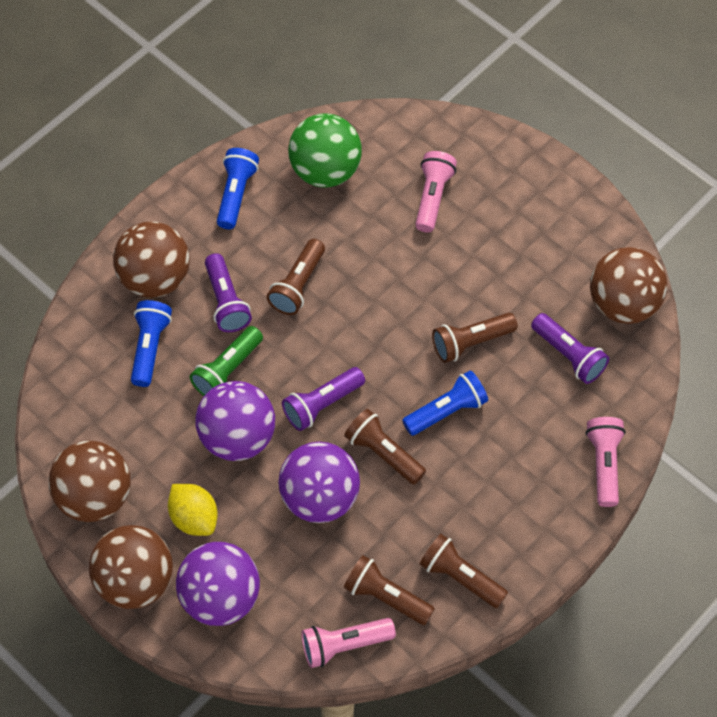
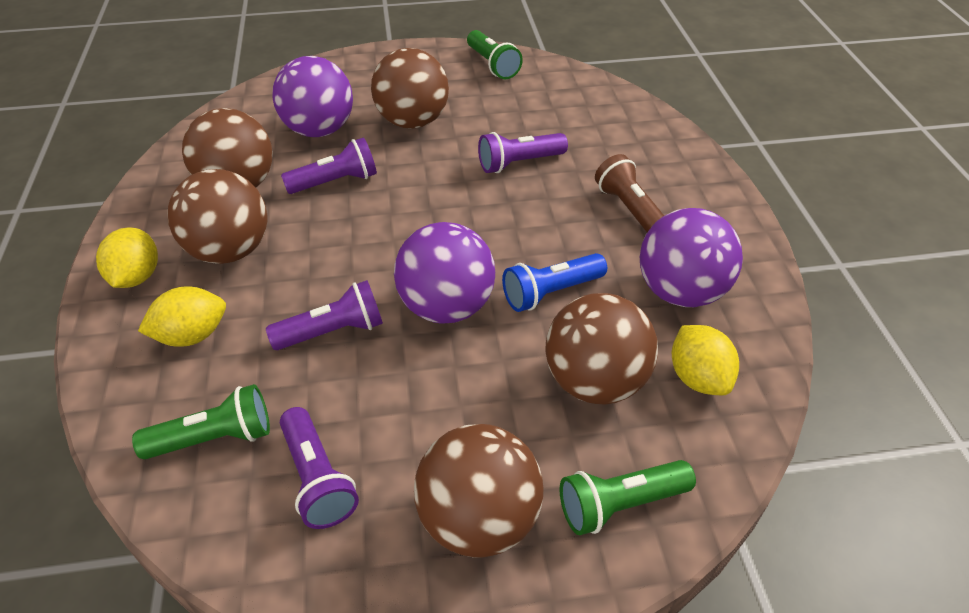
blue flashlight: [131,300,172,387] [217,148,259,229] [402,370,488,436] = 3 -> [502,253,607,312] = 1
brown ball: [49,441,131,522] [89,525,173,609] [113,222,190,298] [590,247,667,324] = 4 -> [168,169,267,264] [182,108,273,187] [371,48,449,129] [414,424,543,557] [545,293,658,405] = 5
brown flashlight: [267,239,325,315] [344,409,426,485] [344,555,435,625] [419,534,508,608] [432,313,518,363] = 5 -> [595,154,664,232] = 1
green ball: [288,113,362,188] = 1 -> none = 0
green flashlight: [190,326,263,396] = 1 -> [132,384,270,459] [467,30,523,79] [560,460,696,535] = 3
pink flashlight: [301,618,396,668] [415,151,457,233] [586,417,626,507] = 3 -> none = 0
purple flashlight: [205,253,252,332] [282,367,365,431] [531,313,609,384] = 3 -> [266,280,383,350] [280,407,359,529] [281,137,377,194] [478,132,568,173] = 4
yellow lemon: [168,484,218,536] = 1 -> [96,227,158,288] [138,286,226,347] [672,325,739,395] = 3

